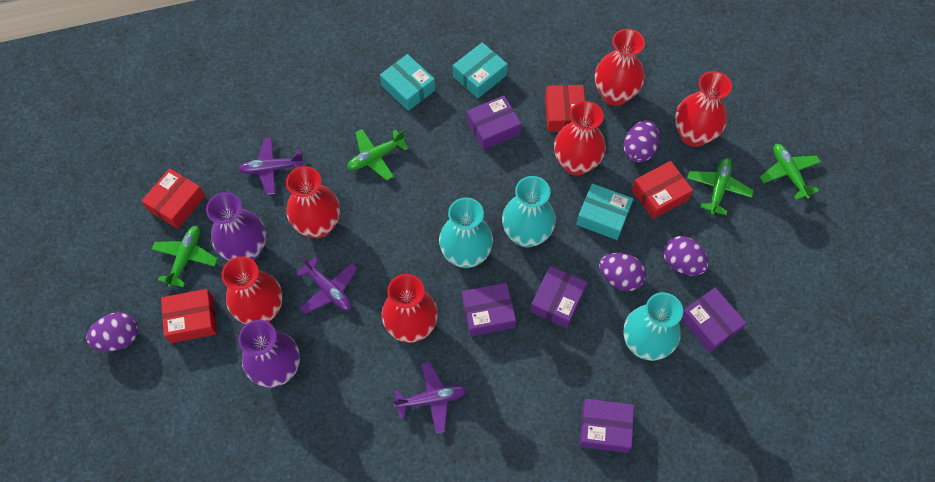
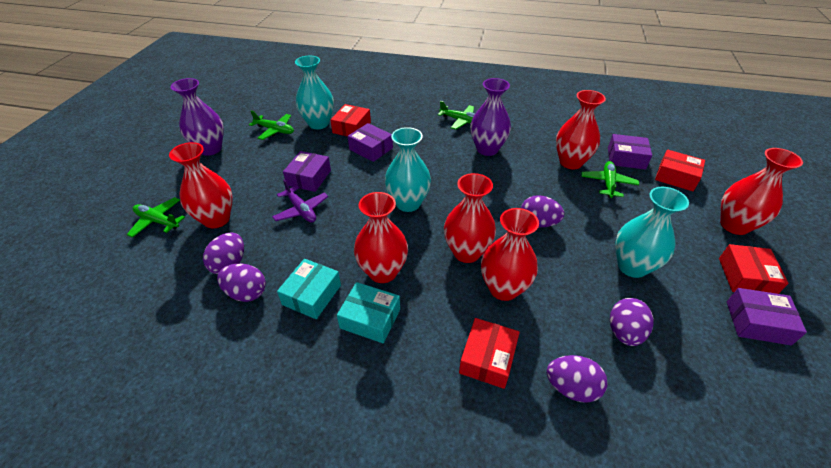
purple box: [462,283,516,337] [467,95,521,150] [530,266,587,328] [579,399,634,453] [681,288,746,353] = 5 -> [283,151,331,192] [348,123,393,162] [608,134,652,170] [727,288,807,346] = 4
purple egg: [86,312,138,351] [599,253,646,291] [624,120,659,162] [663,236,709,276] = 4 -> [203,232,244,274] [217,263,266,302] [521,195,564,227] [547,355,608,403] [610,298,654,346] = 5
purple plane: [238,137,305,195] [296,256,358,314] [393,362,467,434] = 3 -> [272,179,328,223] = 1
turquoise box: [380,54,435,111] [453,42,507,98] [576,183,633,240] = 3 -> [277,259,341,319] [337,282,400,343] = 2

